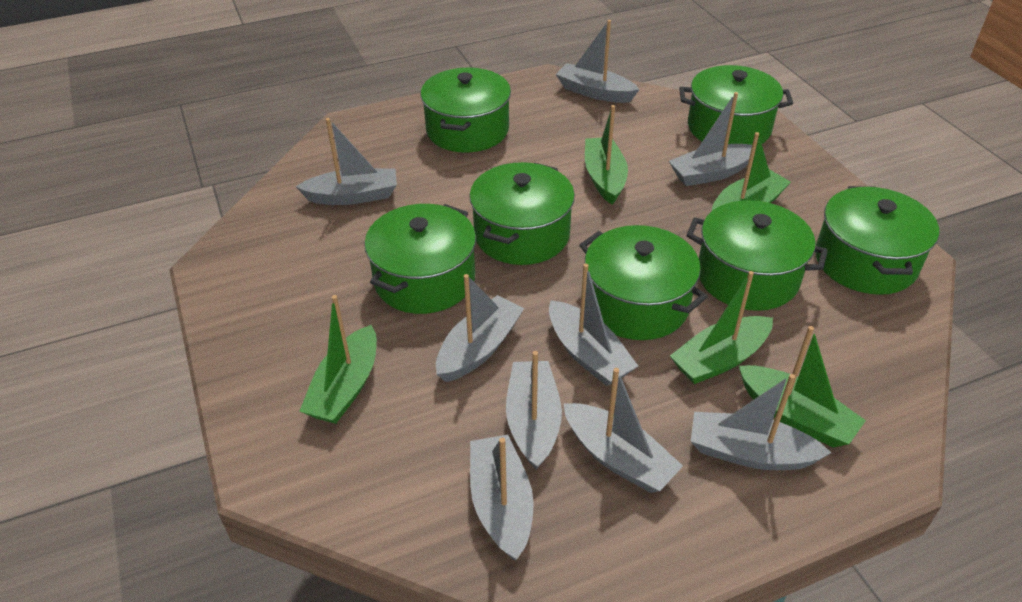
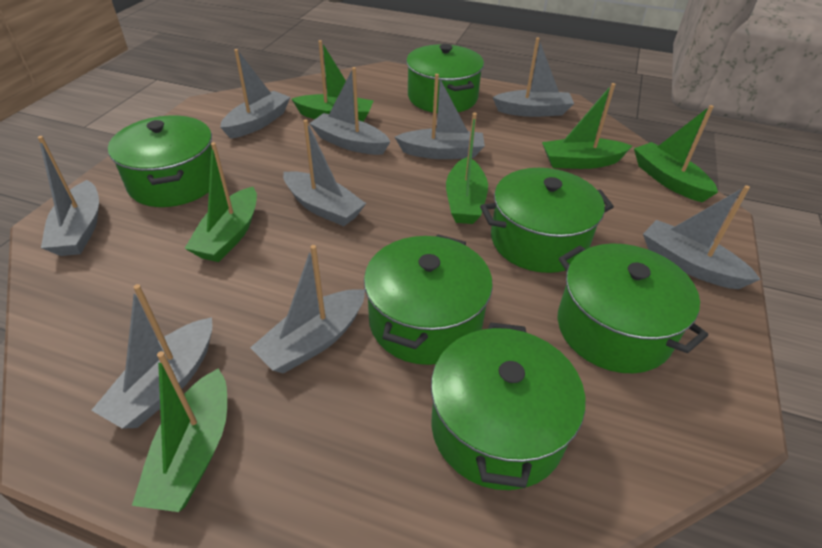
green boat: [300,295,377,424] [585,105,628,205] [670,271,773,384] [712,132,791,210] [739,326,866,448] = 5 -> [132,351,227,512] [184,142,257,262] [291,40,374,122] [446,113,488,224] [542,83,632,169] [634,105,718,202] = 6
green pot: [364,204,476,314] [421,68,511,153] [469,162,575,265] [580,225,708,340] [679,65,793,145] [687,200,828,311] [816,186,939,295] = 7 -> [108,116,212,207] [364,235,493,365] [406,44,484,113] [431,322,586,490] [480,168,614,273] [558,243,708,373] = 6

